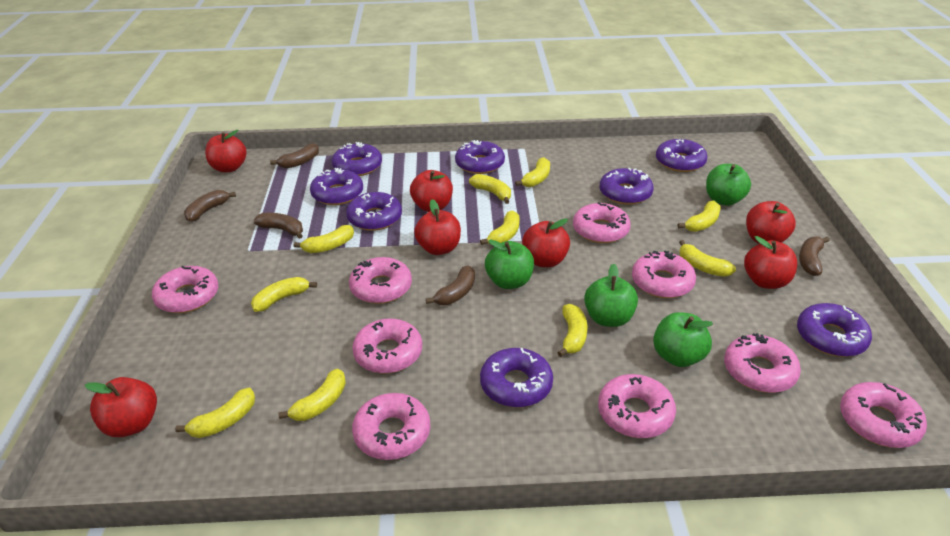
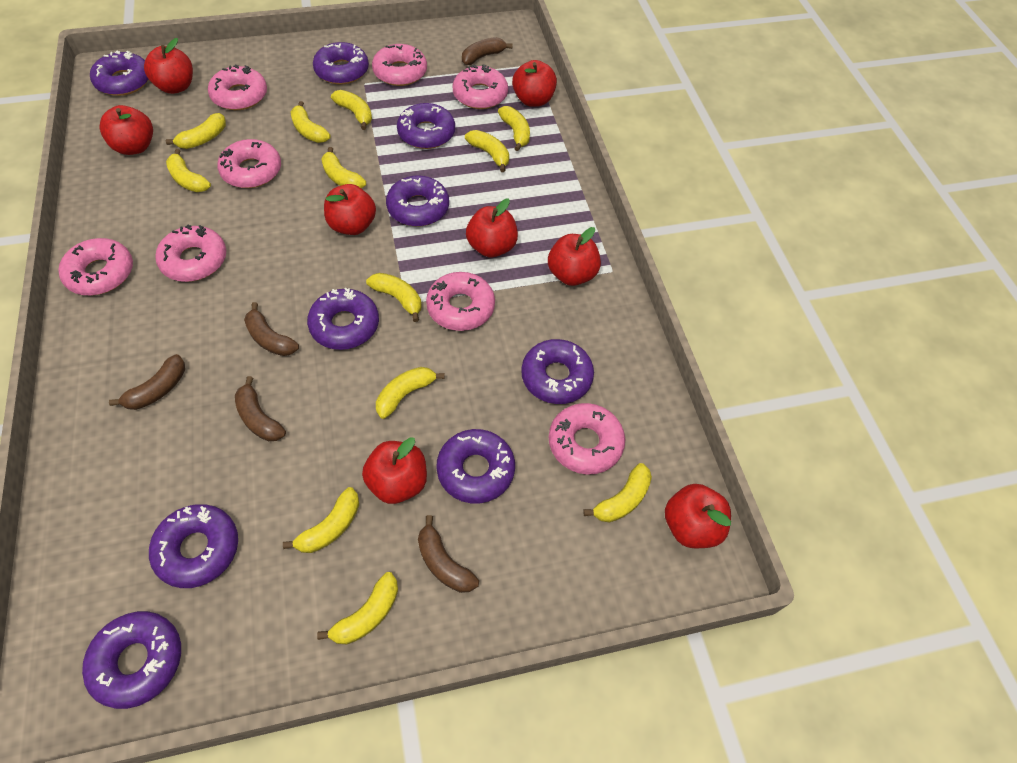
green apple: [485,240,534,289] [584,264,638,327] [653,312,713,367] [706,164,751,206] = 4 -> none = 0
pink donut: [152,266,218,313] [349,257,412,304] [352,319,422,374] [352,393,430,460] [573,202,631,243] [598,374,676,438] [632,250,696,298] [724,333,801,393] [840,382,927,448] = 9 -> [58,238,133,296] [155,224,226,282] [208,64,267,110] [217,139,281,188] [372,44,427,86] [426,272,495,331] [453,65,508,109] [549,403,625,475] = 8
purple donut: [310,168,363,205] [332,142,382,176] [346,192,402,231] [455,140,505,174] [480,348,553,407] [599,168,654,205] [656,139,708,172] [797,303,872,357] = 8 -> [82,611,181,709] [90,50,149,96] [149,504,238,588] [307,288,379,350] [313,42,369,85] [386,175,449,227] [397,103,455,149] [436,429,515,503] [521,339,594,404] = 9
red apple: [85,377,157,437] [205,130,247,172] [410,170,453,212] [414,199,461,255] [522,218,570,267] [744,236,797,289] [746,201,796,244] = 7 -> [100,105,153,155] [144,38,193,94] [324,184,376,235] [362,437,427,504] [466,199,518,257] [512,60,557,107] [548,227,601,286] [665,484,731,548] = 8
yellow banana: [175,388,255,438] [251,277,317,312] [279,369,346,421] [294,225,354,253] [469,174,511,204] [480,210,520,245] [515,157,550,187] [557,304,587,357] [678,201,720,232] [679,240,736,277] = 10 -> [166,113,226,149] [166,149,211,192] [283,487,359,553] [290,101,330,143] [317,572,398,644] [321,147,366,189] [331,90,372,130] [366,273,422,322] [376,367,445,419] [465,130,509,172] [498,106,530,151] [583,463,652,523] = 12

